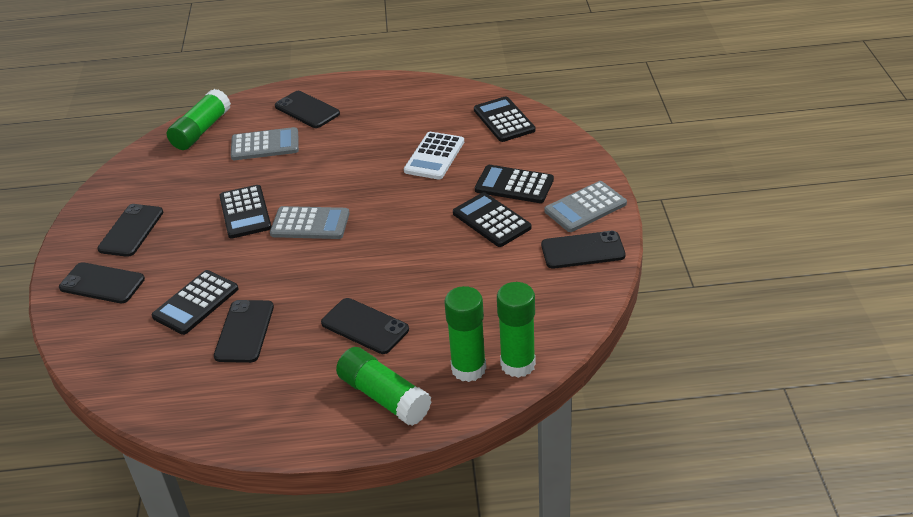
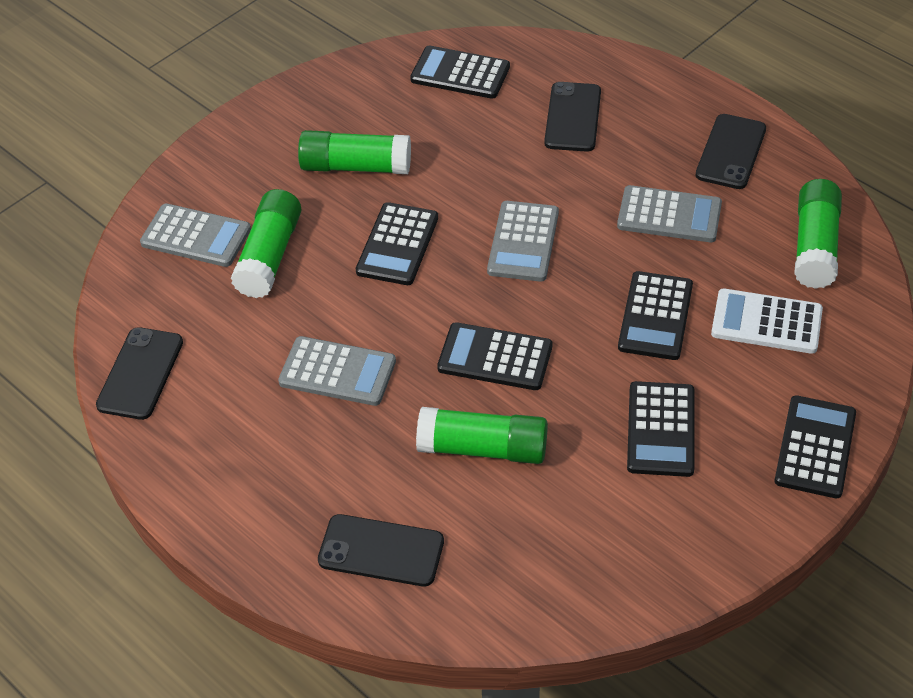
black calculator: [152,270,239,335] [219,185,272,239] [453,192,531,247] [474,96,535,142] [475,165,554,203] = 5 -> [356,202,438,285] [410,45,510,99] [437,322,552,390] [618,271,693,360] [627,381,695,477] [774,395,856,498] = 6
black phone: [59,262,145,303] [97,204,163,257] [214,300,274,363] [275,91,340,128] [321,298,409,354] [541,231,625,269] = 6 -> [96,327,183,420] [318,514,444,587] [544,82,601,152] [696,114,766,189] = 4
grey calculator: [231,127,299,160] [270,206,350,239] [544,181,627,232] = 3 -> [140,204,251,267] [278,336,396,406] [487,201,559,282] [617,185,722,242] = 4

